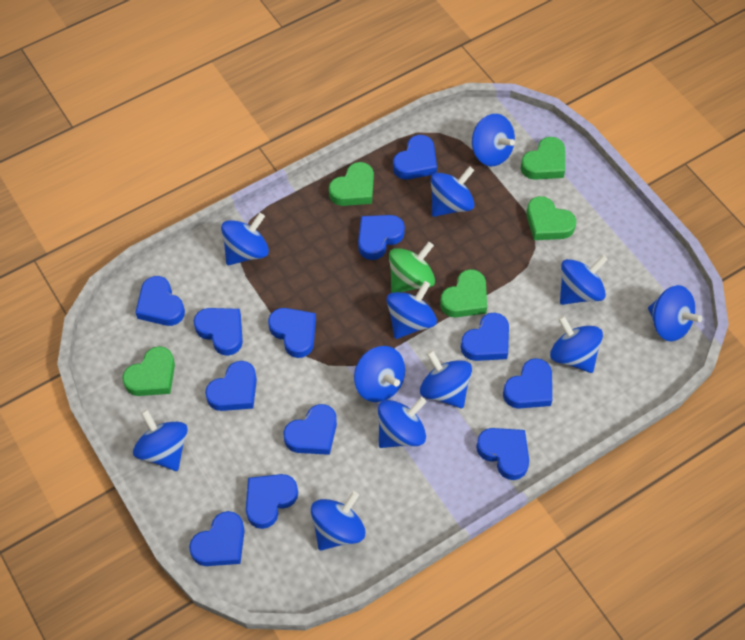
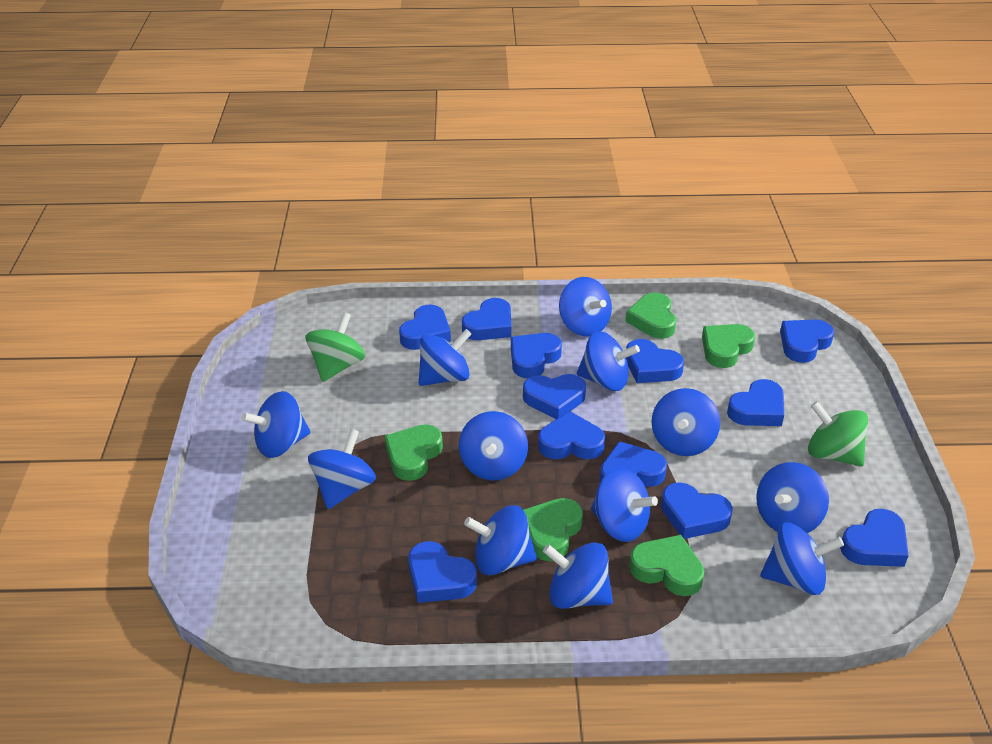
green spinning top: [389,242,435,293] = 1 -> [306,312,365,382] [808,401,868,467] = 2

